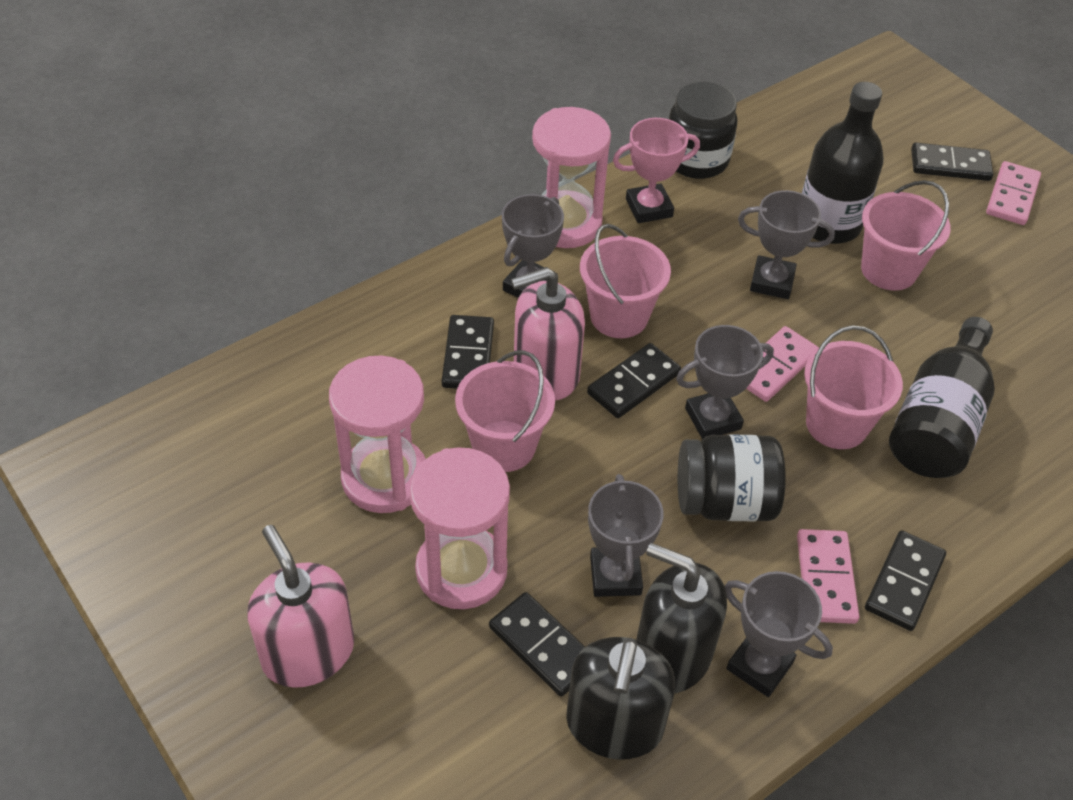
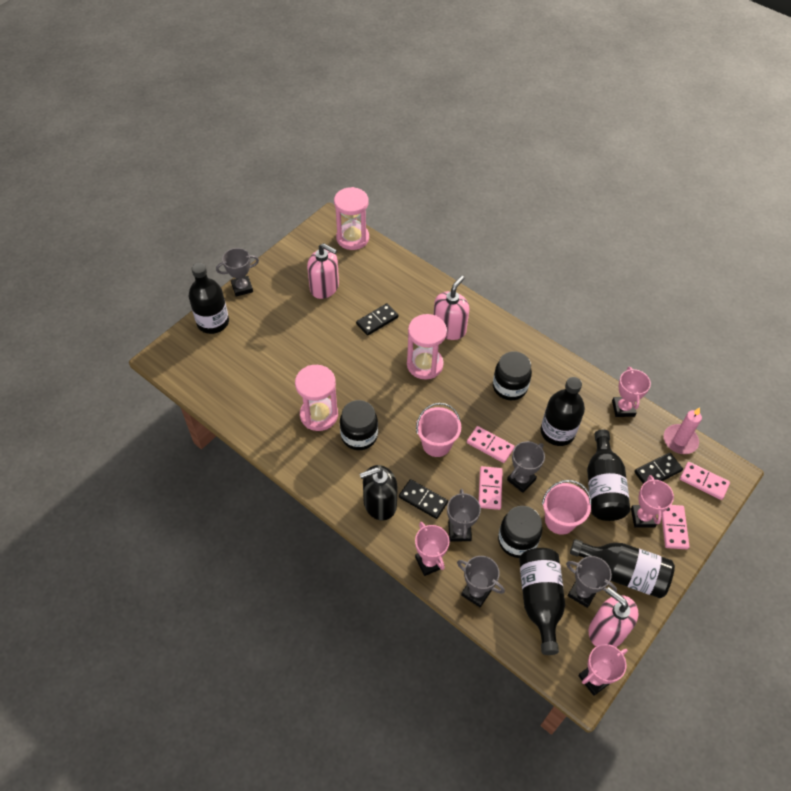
black bottle: [802,82,884,244] [889,317,995,478] = 2 -> [189,263,229,334] [519,548,565,655] [541,377,585,446] [570,539,675,598] [587,429,630,521] = 5
black domino: [442,315,494,389] [489,592,585,697] [587,343,681,418] [865,530,946,631] [911,142,993,181] = 5 -> [356,303,398,336] [399,479,448,519] [634,453,683,484] = 3
black jar: [669,82,738,179] [678,434,786,521] = 2 -> [340,400,378,450] [493,351,532,400] [498,506,542,558] = 3
black soap dispenser: [566,637,676,760] [636,543,727,693] = 2 -> [360,465,398,521] = 1
pink bucket: [455,350,555,472] [580,224,671,338] [804,325,903,449] [861,180,951,291] = 4 -> [416,403,461,457] [542,480,592,535] = 2
pink candle: none = 0 -> [664,407,702,454] = 1
pink domino: [746,326,819,402] [797,529,859,624] [986,161,1041,225] = 3 -> [467,426,515,463] [478,466,503,510] [661,505,690,549] [680,462,730,500] = 4
pink soap dispenser: [247,525,354,688] [511,267,585,400] = 2 -> [307,243,339,299] [434,276,469,340] [589,587,638,647] = 3
pink trophy: [613,118,700,223] = 1 -> [415,522,450,576] [578,644,628,696] [612,367,651,417] [631,475,674,528] = 4

